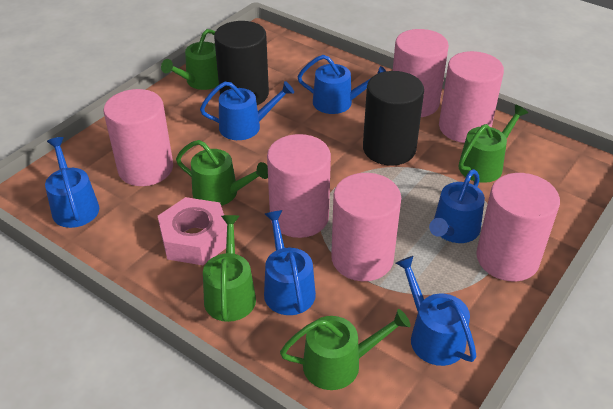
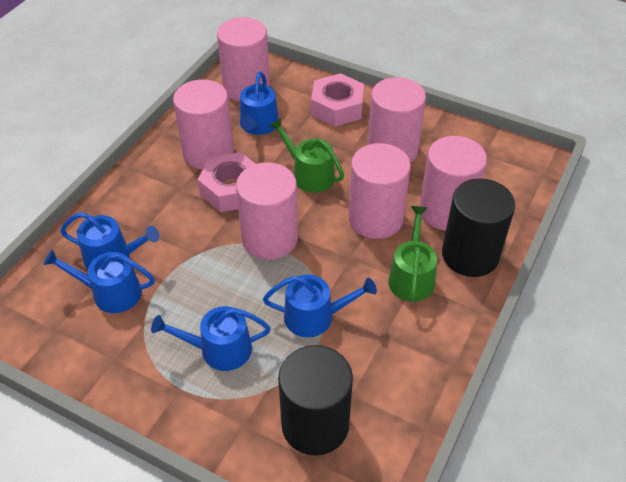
blue watering can: [45,137,99,228] [200,81,294,140] [264,210,316,315] [297,55,386,114] [396,256,476,366] [429,169,485,243] = 6 -> [43,249,155,313] [60,212,160,269] [151,306,271,371] [240,72,279,135] [263,275,377,337] = 5
green watering can: [161,29,219,90] [176,140,268,206] [203,215,256,322] [280,309,410,390] [459,104,528,183] = 5 -> [269,118,344,193] [388,206,437,302] = 2
pink nut: [158,197,227,265] = 1 -> [198,152,256,212] [311,73,364,126] = 2

